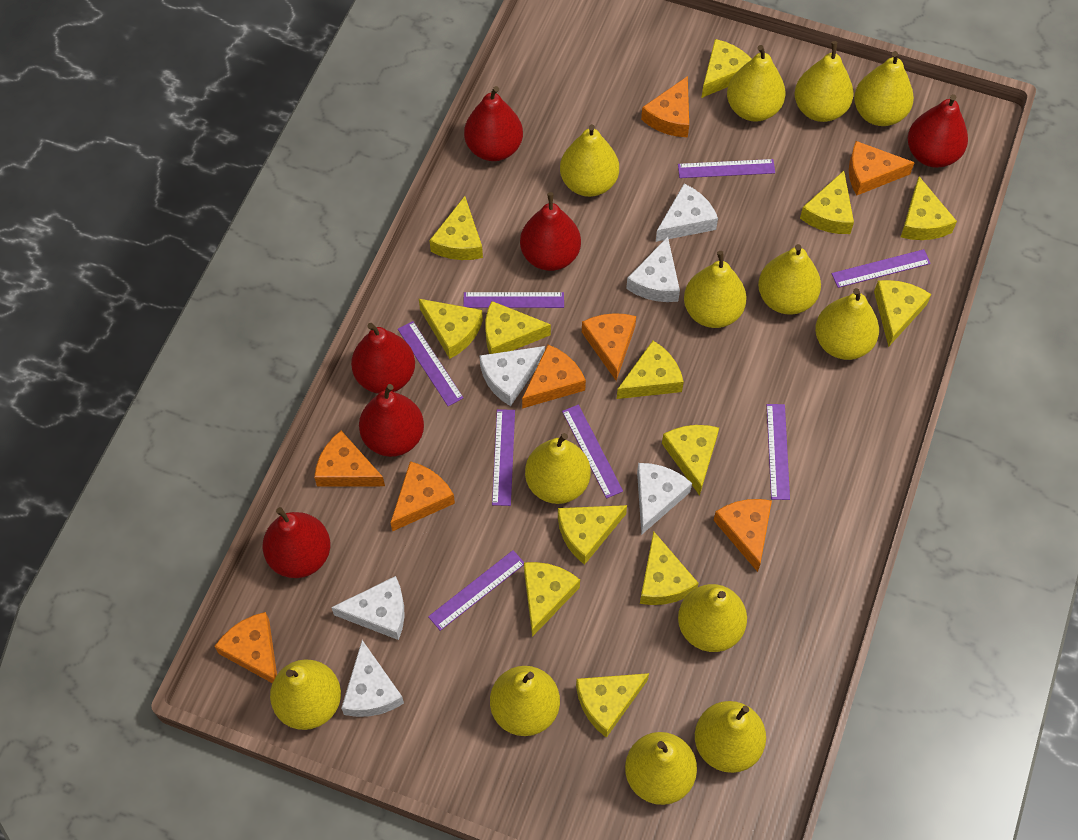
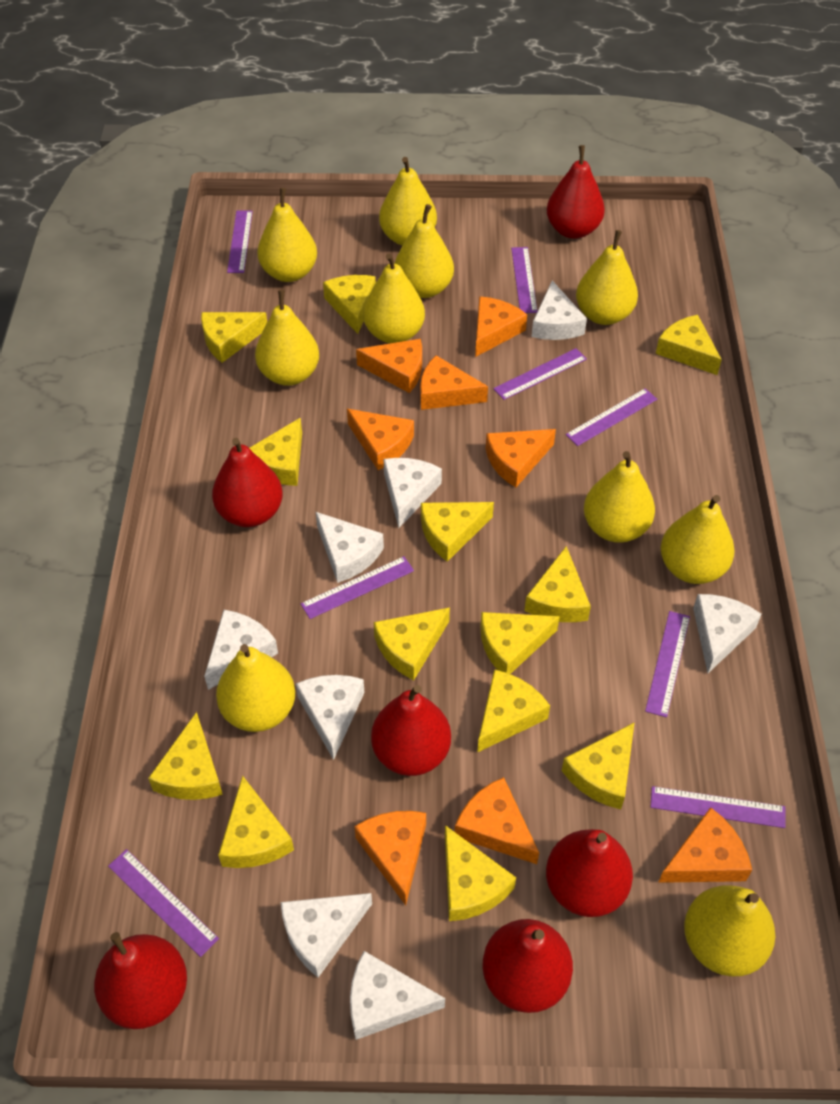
white cheese: [331,576,404,640] [341,640,404,717] [480,346,545,406] [626,237,680,302] [637,463,692,535] [656,184,718,242] = 6 -> [204,610,278,690] [281,893,372,977] [296,675,365,760] [316,512,384,583] [350,951,445,1040] [384,458,442,528] [531,280,587,340] [693,594,762,673] = 8
yellow pear: [270,659,341,730] [490,666,560,736] [525,433,590,504] [560,124,619,197] [625,732,697,805] [678,584,747,652] [684,251,747,328] [695,701,766,773] [727,45,786,122] [758,244,821,315] [795,41,854,122] [815,288,879,360] [854,51,914,126] = 13 -> [216,644,295,732] [255,290,319,386] [257,188,317,282] [363,253,425,344] [379,157,437,246] [394,204,454,298] [576,230,638,325] [584,451,655,543] [661,495,735,584] [684,885,775,976] = 10

